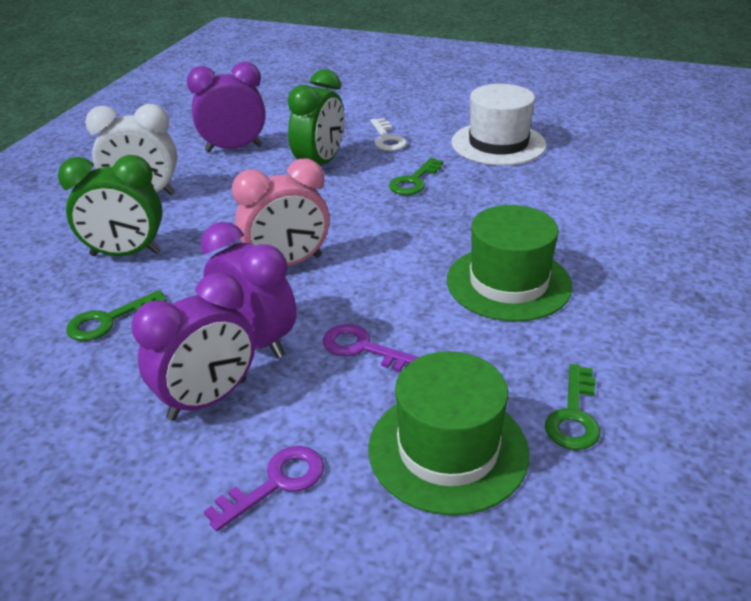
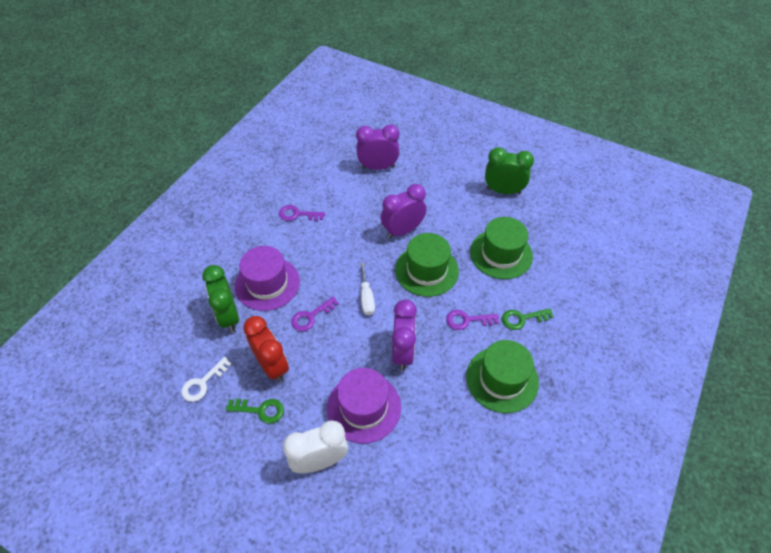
green hat: [368,351,529,515] [447,205,573,322] = 2 -> [395,233,459,297] [466,340,539,413] [470,217,533,279] = 3
green key: [66,290,167,341] [389,158,443,195] [545,364,600,450] = 3 -> [226,399,284,424] [502,308,554,330] = 2
pink clock: [232,158,329,266] = 1 -> none = 0
purple hat: none = 0 -> [235,246,300,311] [327,368,401,444] = 2
purple key: [204,446,324,531] [323,324,419,372] = 2 -> [279,205,325,221] [291,296,339,331] [446,310,499,330] = 3
red clock: none = 0 -> [243,316,289,382] = 1
white hat: [451,84,547,166] = 1 -> none = 0
white screwdriver: none = 0 -> [360,263,375,316] = 1

